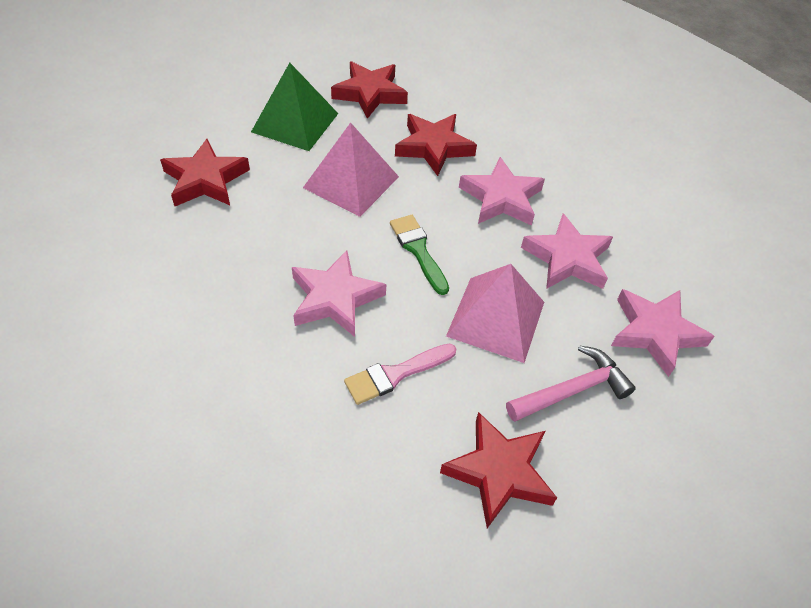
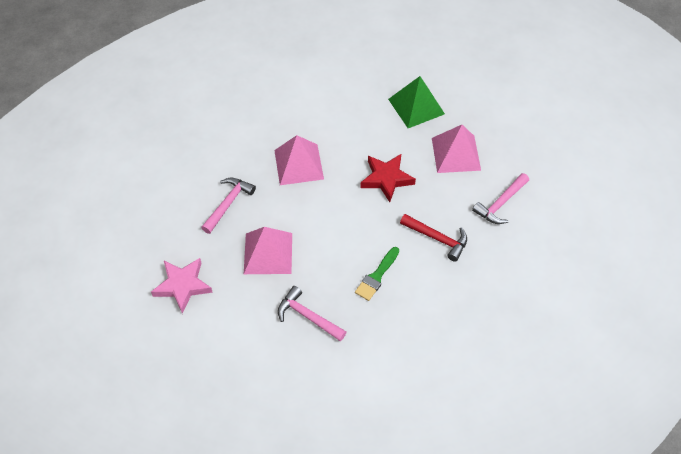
pink brush: [344,343,456,405] = 1 -> none = 0
pink hammer: [506,345,636,422] = 1 -> [201,178,256,234] [278,286,346,341] [472,173,529,224] = 3
pink pyramid: [303,122,399,217] [446,264,544,363] = 2 -> [244,227,292,274] [274,135,324,185] [432,125,481,173] = 3
pink star: [292,250,386,337] [459,157,545,226] [521,213,613,289] [611,289,715,377] = 4 -> [151,258,213,314] = 1
red hammer: none = 0 -> [400,214,467,262] = 1
red star: [160,139,250,207] [331,61,408,119] [395,114,477,176] [440,412,557,528] = 4 -> [360,154,416,202] = 1

